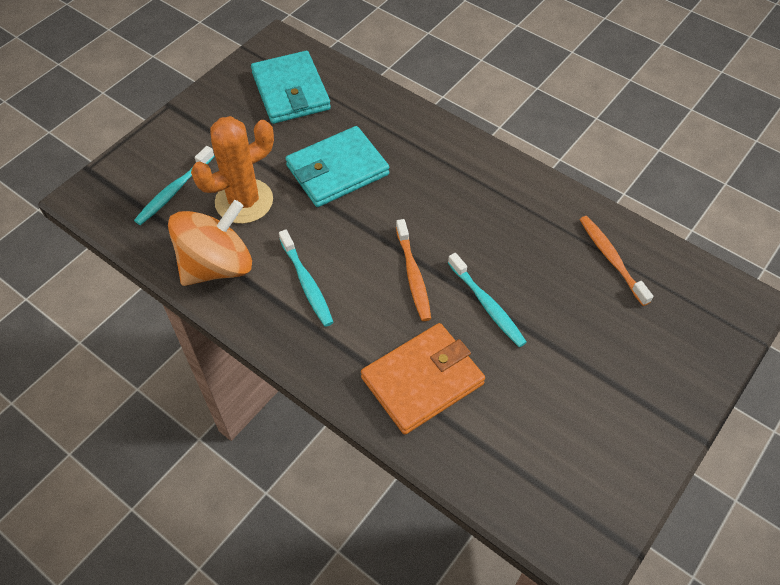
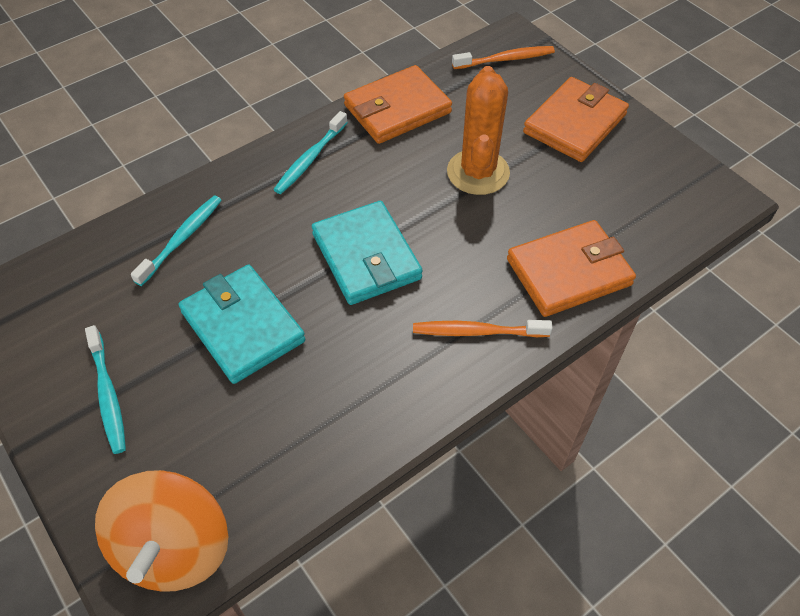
orange wallet: [361,323,485,435] = 1 -> [344,65,452,144] [507,220,636,317] [523,77,629,162] = 3

